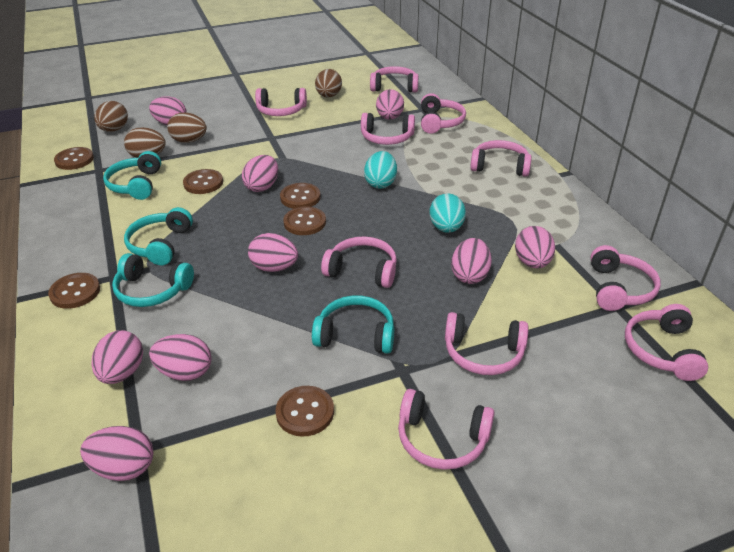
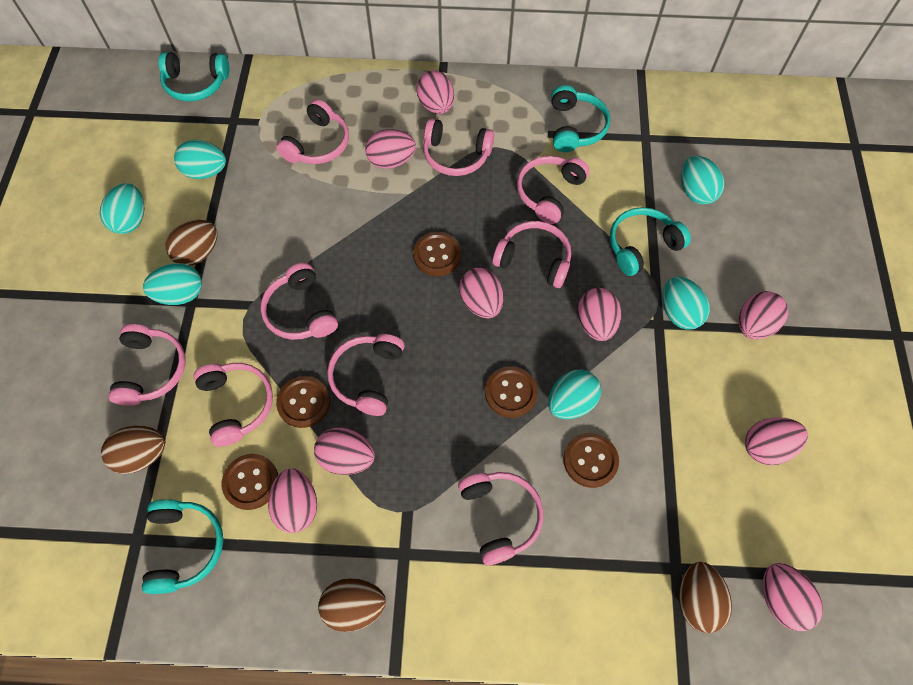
brown button: [48,273,100,309] [54,147,94,170] [183,169,223,194] [276,386,334,437] [280,183,321,209] [283,207,326,235] = 6 -> [222,454,278,510] [276,376,330,428] [413,232,461,276] [485,366,538,418] [563,433,619,488] = 5
pink headphones: [255,88,307,116] [321,236,397,288] [361,113,415,145] [370,66,419,92] [398,389,494,470] [421,93,466,134] [445,312,529,375] [470,140,532,177] [590,245,661,311] [625,304,709,381] = 10 -> [108,324,186,406] [194,363,273,447] [260,263,338,340] [276,99,349,164] [327,334,404,416] [423,118,494,176] [458,472,543,565] [493,221,571,288] [517,156,590,224] = 9
turquoise egg: [364,151,397,189] [429,193,466,233] = 2 -> [100,183,144,234] [143,263,202,305] [174,140,226,179] [548,369,601,419] [662,277,710,330] [681,156,725,205] = 6

